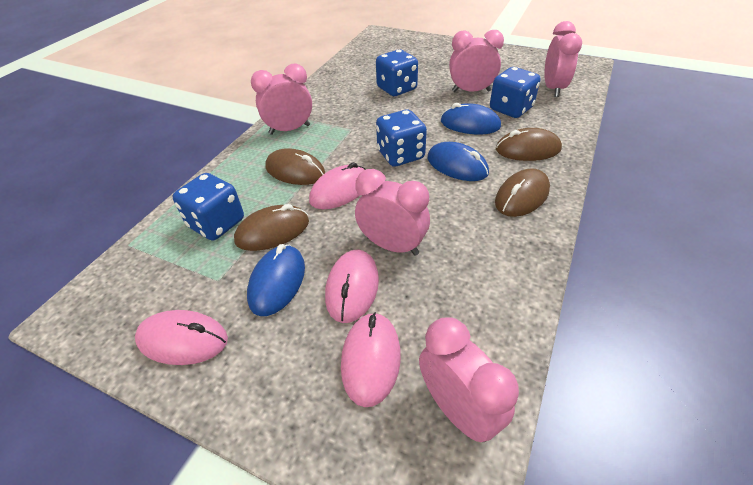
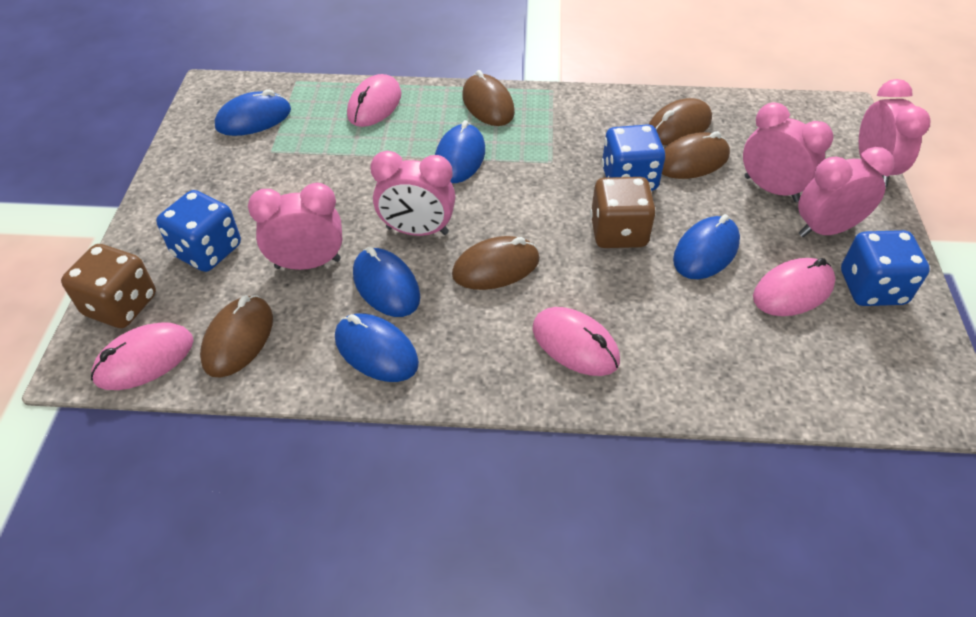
blue dice: [173,173,244,241] [376,49,418,96] [376,110,427,167] [490,67,540,118] = 4 -> [156,190,241,272] [601,124,665,191] [841,230,930,306] = 3
blue mouse: [247,244,305,316] [428,142,489,181] [441,103,501,134] = 3 -> [215,89,291,136] [335,313,419,382] [353,247,420,317] [435,120,485,183] [673,214,740,279] = 5
brown dice: none = 0 -> [61,244,156,328] [590,177,656,248] = 2
brown mouse: [234,204,309,251] [266,148,325,185] [495,169,550,217] [496,128,562,161] = 4 -> [200,295,273,377] [452,236,540,290] [462,70,515,126] [649,98,712,145] [662,131,730,179] = 5

